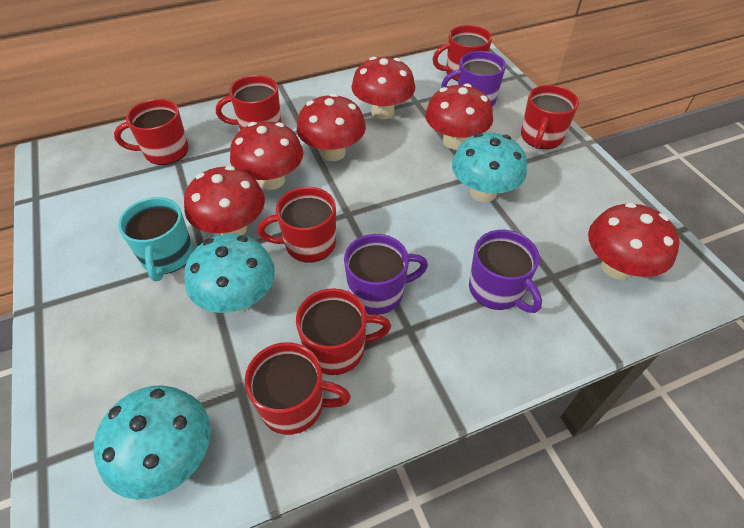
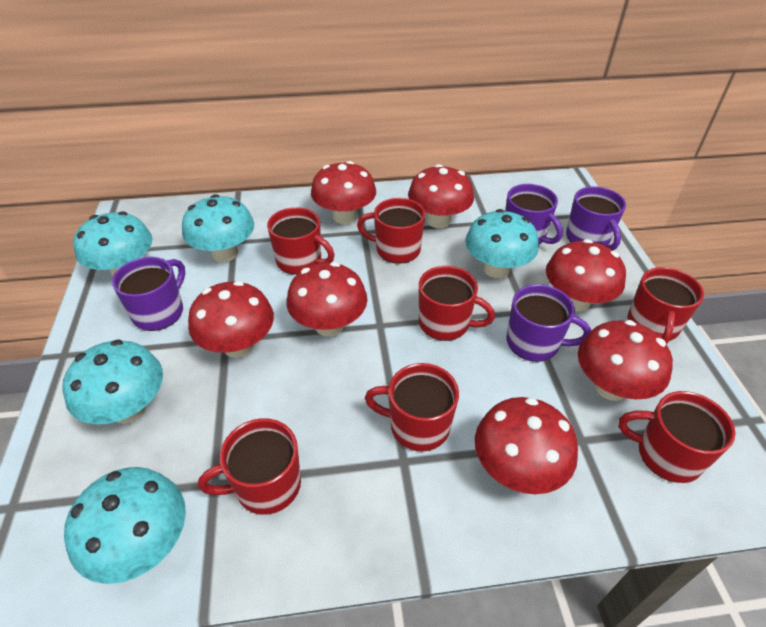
purple mug: [344,234,428,315] [441,51,506,107] [469,230,542,313] = 3 -> [112,257,185,331] [505,184,563,245] [506,284,591,362] [566,186,626,250] = 4
red mushroom: [184,166,265,235] [230,121,303,190] [297,93,366,161] [351,57,415,119] [425,84,493,150] [588,202,680,280] = 6 -> [188,281,274,358] [286,262,367,337] [311,161,376,224] [408,164,474,228] [475,397,578,494] [546,239,626,312] [578,320,673,401] = 7
turquoise mug: [118,197,193,282] = 1 -> none = 0
turquoise mushroom: [93,385,211,500] [185,234,275,313] [452,133,527,202] = 3 -> [62,340,163,424] [64,467,186,584] [73,211,152,277] [182,194,254,262] [465,209,539,278] = 5

